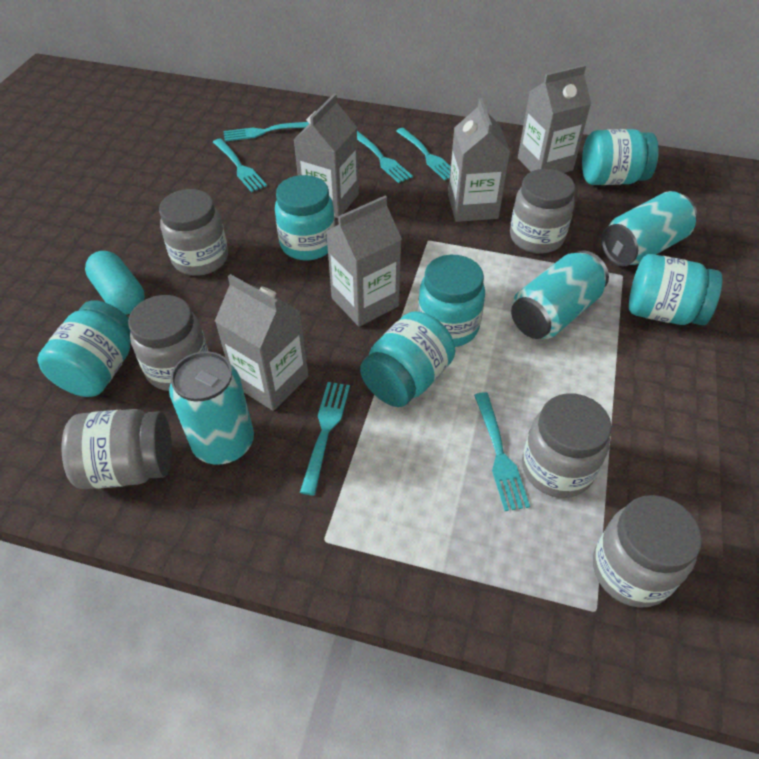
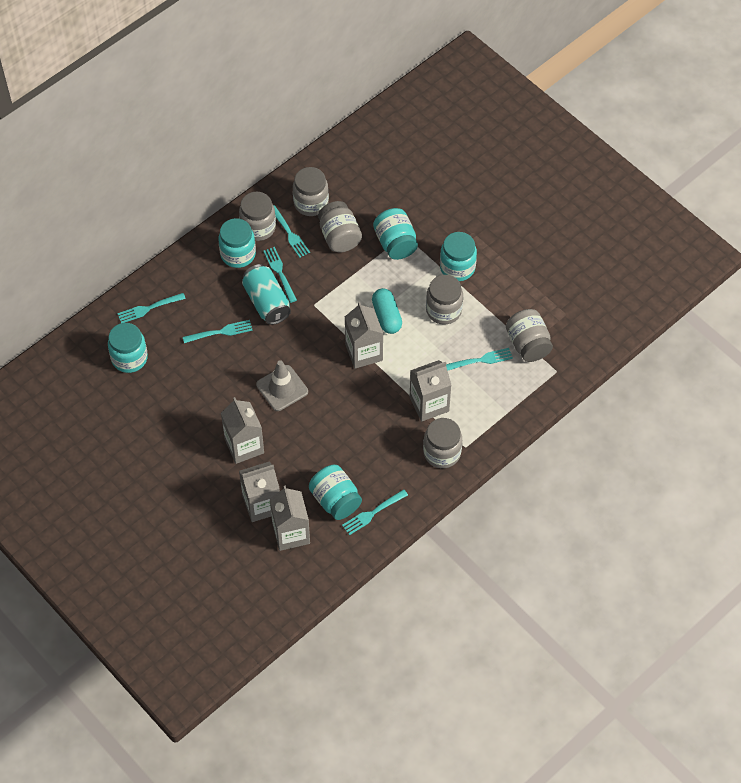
grey traffic cone: none = 0 -> [256,360,308,411] = 1
turquoise can: [169,351,254,465] [511,250,609,339] [601,191,697,266] = 3 -> [242,264,291,325] = 1
turquoise jar: [38,300,131,397] [275,175,335,260] [360,311,455,407] [418,255,485,347] [582,129,659,185] [629,254,722,325] = 6 -> [108,323,148,373] [218,218,256,268] [309,465,362,520] [373,208,418,260] [440,232,477,281] = 5

